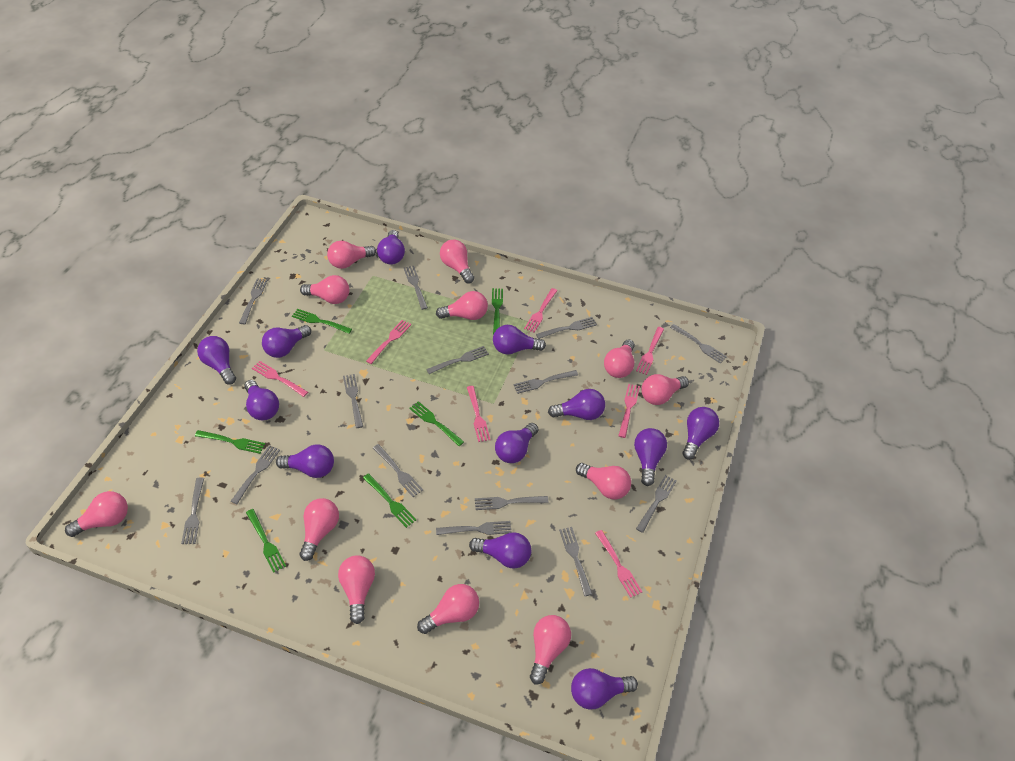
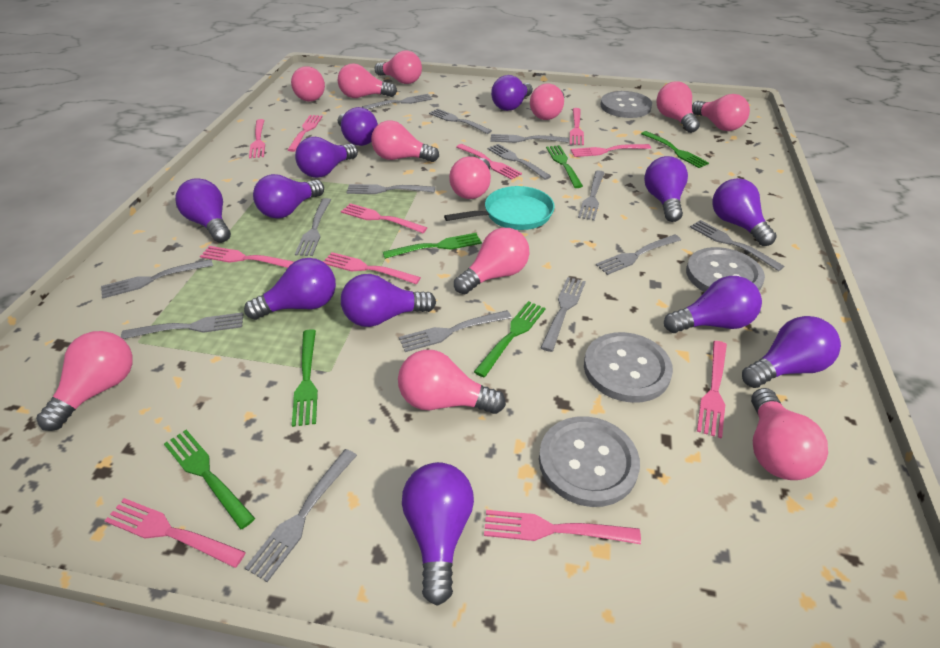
grey button: none = 0 -> [539,416,640,507] [584,332,673,403] [601,91,652,118] [686,247,765,292] = 4
pink fork: [252,361,308,397] [366,320,411,364] [467,386,490,442] [524,288,557,333] [595,530,642,598] [618,384,640,438] [636,327,664,375] = 7 -> [105,498,246,568] [200,246,294,268] [249,119,265,158] [288,115,323,152] [323,252,421,284] [341,203,427,233] [457,144,522,180] [484,510,641,544] [570,108,584,145] [571,144,651,157] [697,341,727,439] = 11
turquoise pan: none = 0 -> [444,186,555,230] = 1

